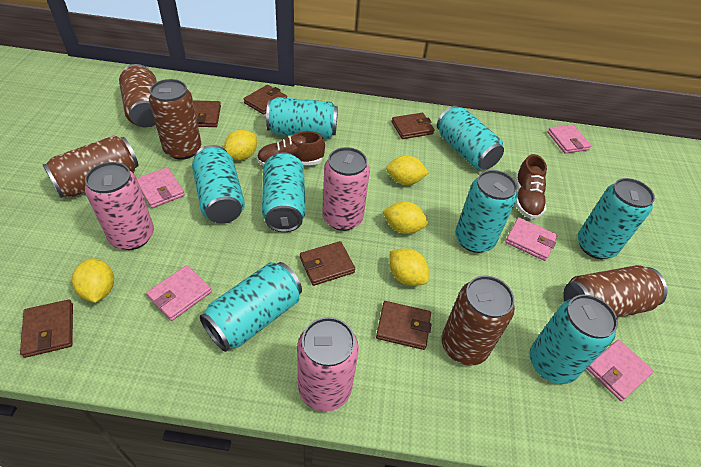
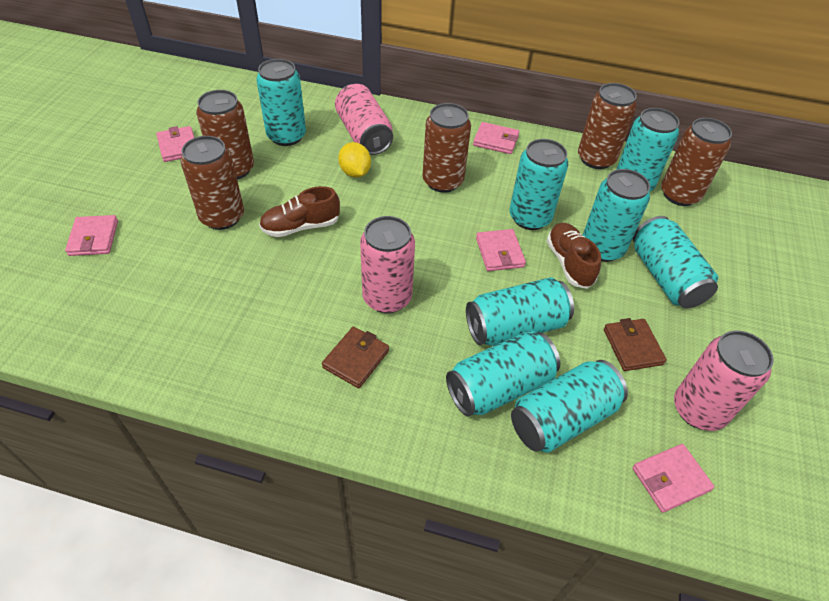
brown wallet: [20,300,73,358] [193,100,221,127] [244,85,287,115] [300,241,355,286] [376,301,432,350] [392,113,435,139] = 6 -> [322,327,389,388] [604,318,667,371] = 2
yellow lemon: [72,258,114,303] [224,130,257,161] [382,201,428,234] [386,155,429,185] [389,248,429,286] = 5 -> [338,142,371,178] = 1

